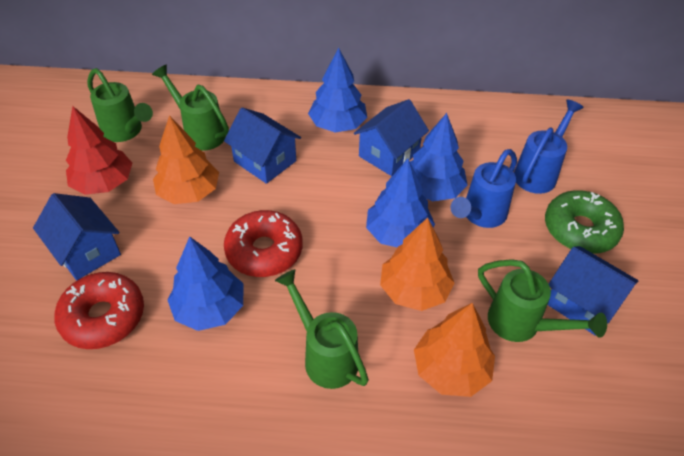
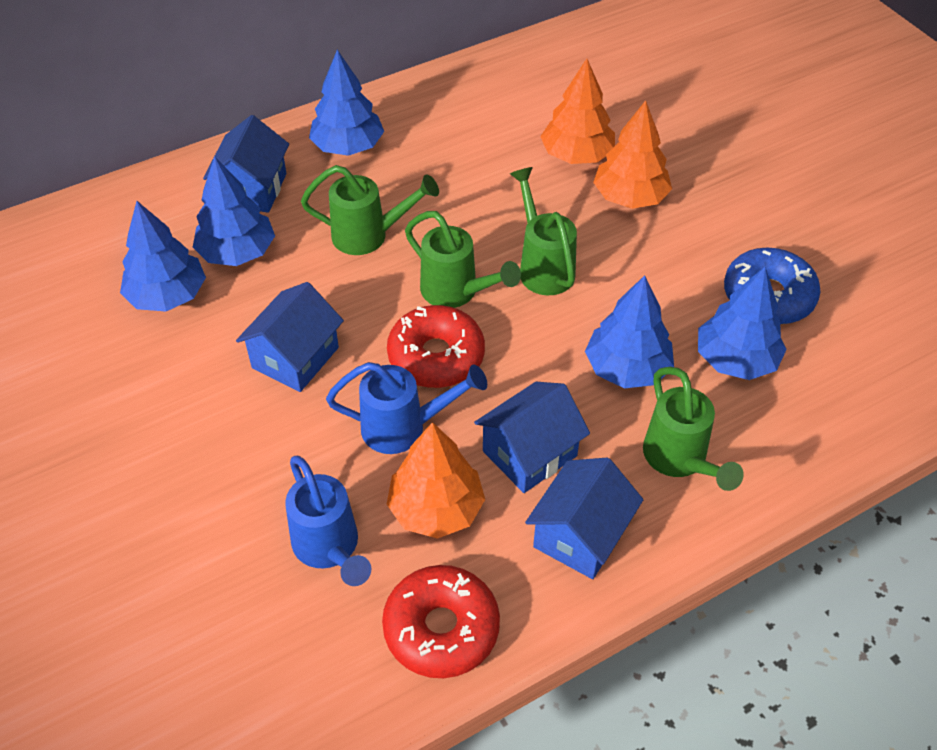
blue donut: none = 0 -> [724,248,820,324] = 1
blue tree: [168,236,243,331] [308,48,367,133] [366,158,435,247] [410,113,468,201] = 4 -> [120,201,206,312] [193,156,275,266] [309,50,384,156] [585,275,674,388] [698,267,787,380] = 5
green donut: [545,190,624,254] = 1 -> none = 0
red tree: [66,106,132,195] = 1 -> none = 0

